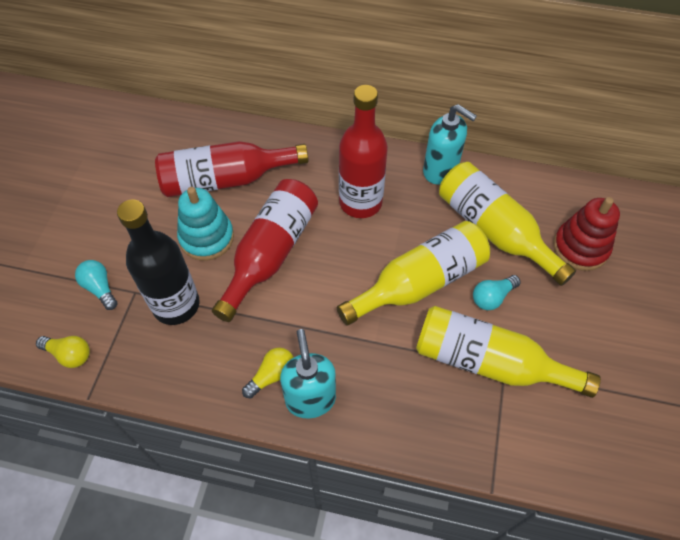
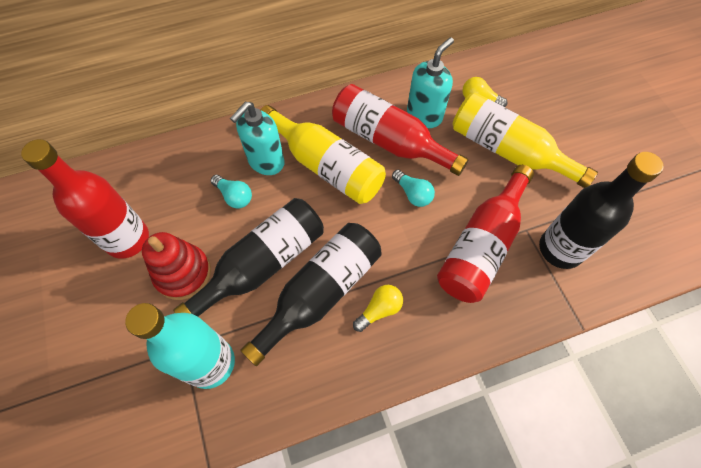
black bottle: [117,199,200,325] = 1 -> [173,198,324,316] [240,223,382,366] [539,152,664,269] = 3
turquoise bottle: none = 0 -> [125,303,235,389] = 1
turquoise stacking toy: [177,187,234,261] = 1 -> none = 0
yellow bottle: [337,221,490,326] [416,306,601,398] [439,162,576,286] = 3 -> [261,105,386,204] [453,92,598,188] = 2

